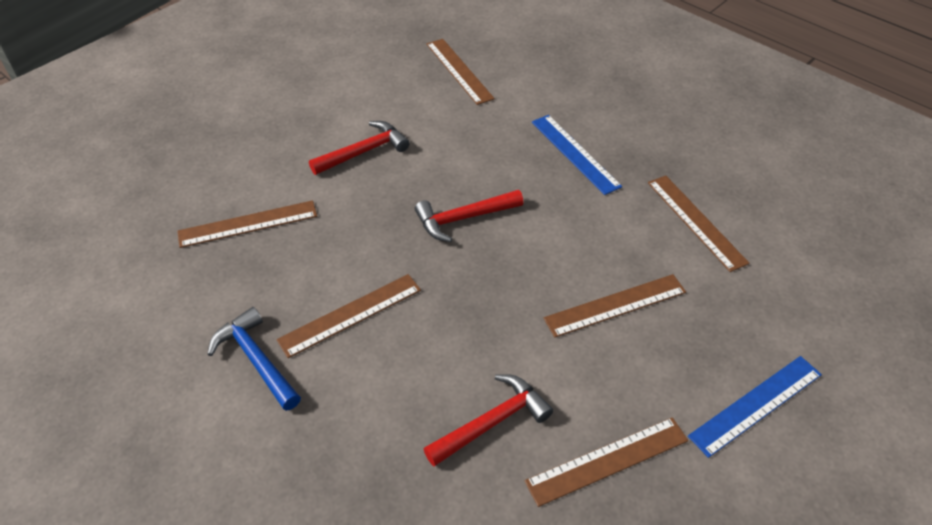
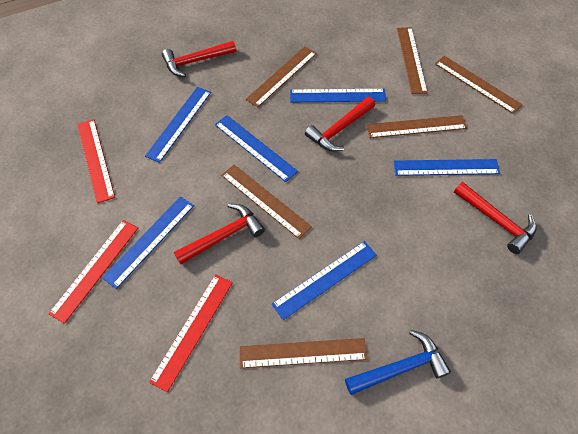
blue ruler: [532,115,622,195] [688,356,822,458] = 2 -> [102,196,194,289] [145,87,211,163] [215,115,298,182] [271,241,377,320] [290,89,386,102] [393,159,500,176] = 6
red hammer: [309,121,410,175] [415,190,524,242] [424,374,553,467] = 3 -> [162,41,236,77] [174,204,265,265] [305,97,375,151] [454,182,537,254] = 4
red ruler: none = 0 -> [48,220,138,324] [77,119,115,203] [149,274,233,392] = 3

